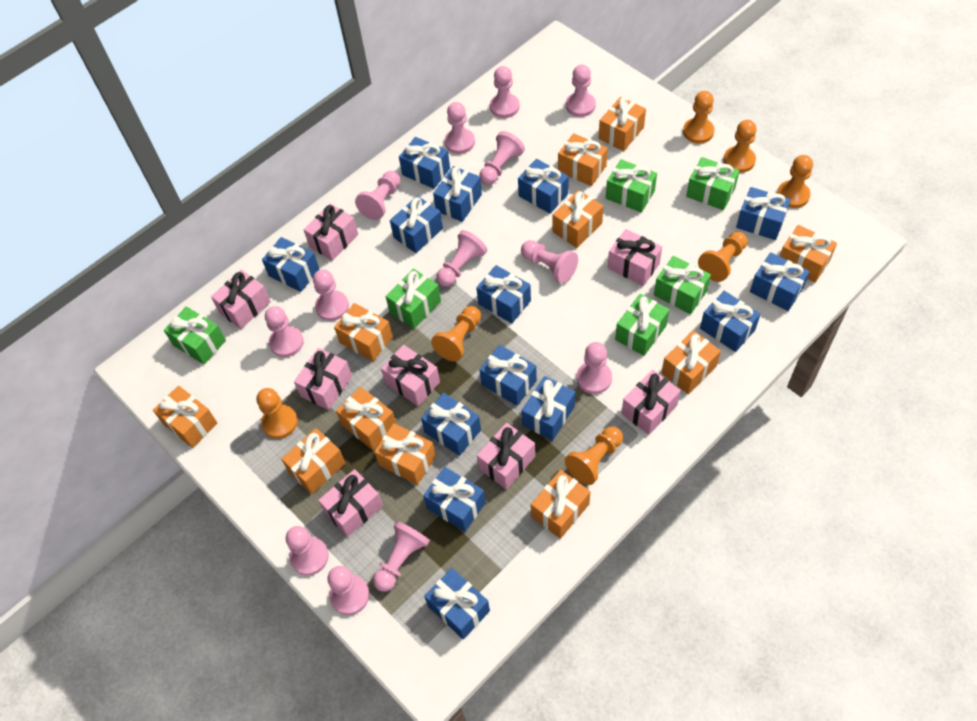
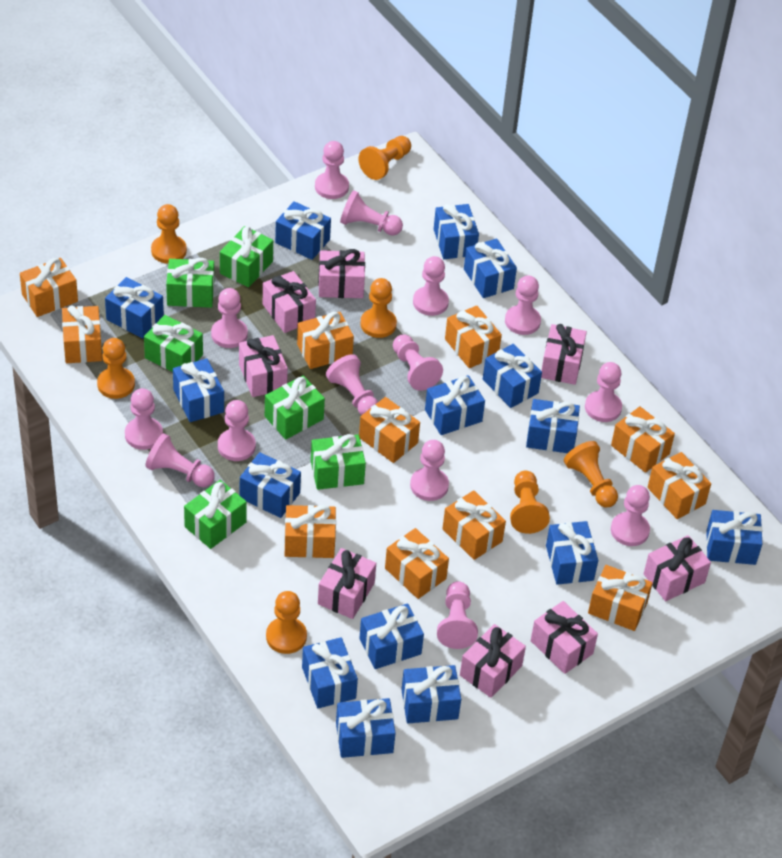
blue gift: [262,237,319,292] [390,196,443,253] [399,137,450,189] [421,393,481,456] [423,467,486,532] [424,568,490,639] [433,166,482,222] [476,265,531,323] [480,345,537,406] [518,159,569,214] [521,376,575,441] [700,291,761,352] [736,187,791,240] [750,252,810,311] = 14 -> [105,277,164,339] [173,358,224,422] [240,452,301,518] [275,201,331,260] [302,637,358,708] [336,698,396,758] [359,603,424,669] [401,665,461,723] [425,375,485,435] [434,204,479,259] [464,239,517,298] [483,344,542,408] [526,399,580,453] [546,521,598,585] [706,510,762,565] = 15
pink pawn: [265,306,304,357] [286,526,329,576] [313,270,349,321] [328,566,369,615] [355,171,400,220] [373,521,430,592] [437,230,487,287] [445,102,475,154] [479,131,525,185] [490,66,520,118] [521,240,578,284] [566,65,596,117] [577,342,612,394] = 13 -> [125,388,163,450] [145,433,215,487] [211,288,248,348] [218,400,256,461] [315,141,349,199] [326,354,378,415] [340,190,403,236] [393,335,443,391] [410,440,449,501] [413,256,449,316] [437,581,478,649] [505,275,541,335] [585,362,622,422] [611,485,650,546] = 14

